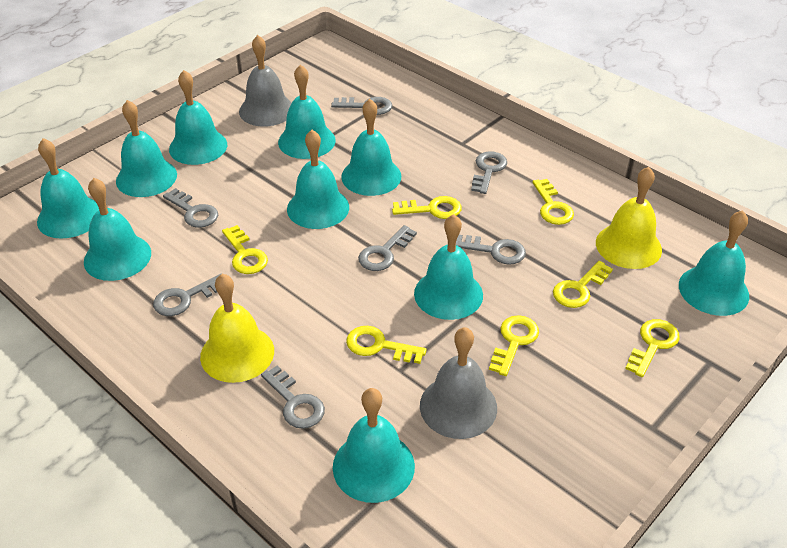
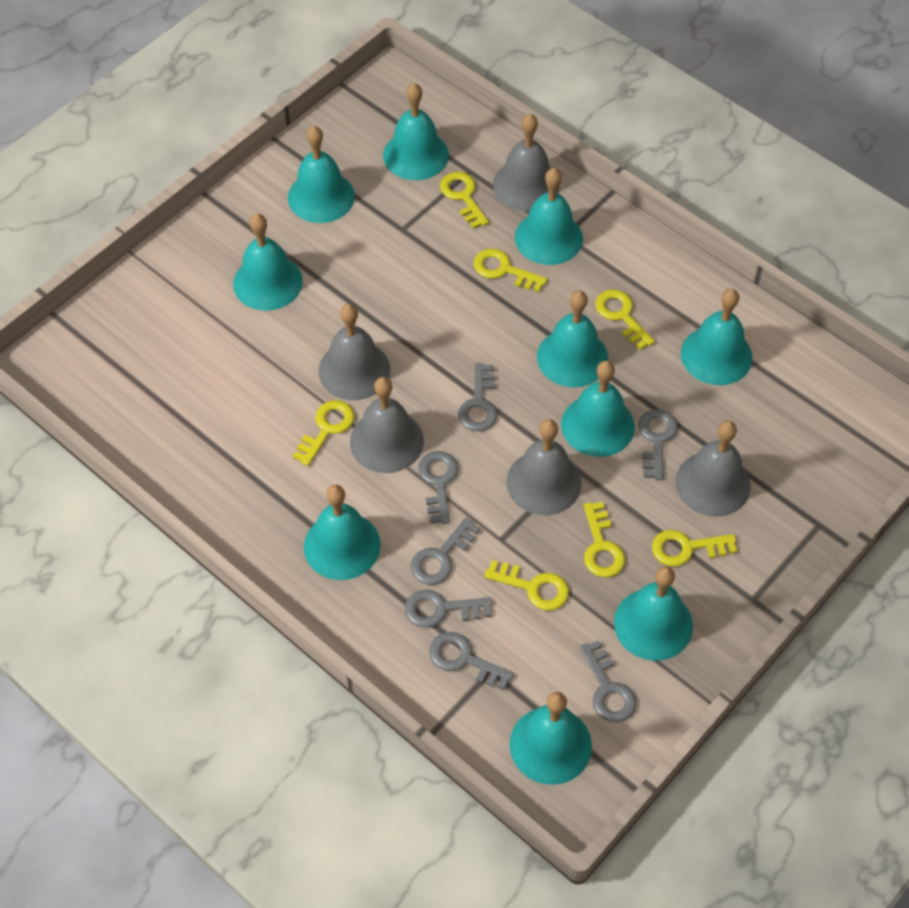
grey bell: [239,35,291,127] [420,327,497,439] = 2 -> [319,304,390,400] [350,377,424,473] [493,114,560,211] [506,419,581,515] [676,421,751,517] = 5
yellow bell: [200,274,274,383] [596,167,662,269] = 2 -> none = 0

